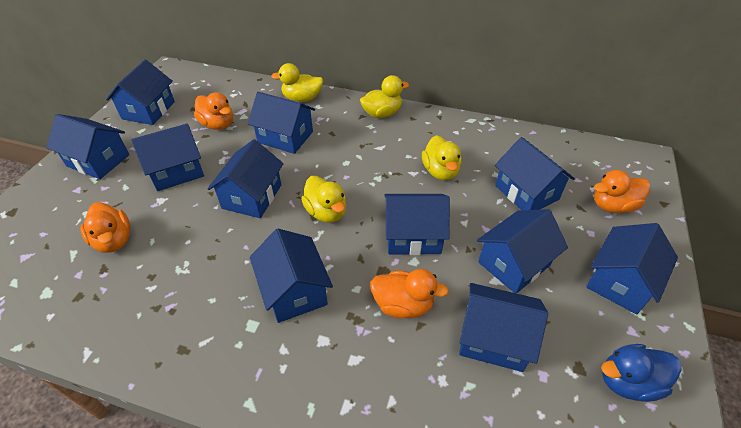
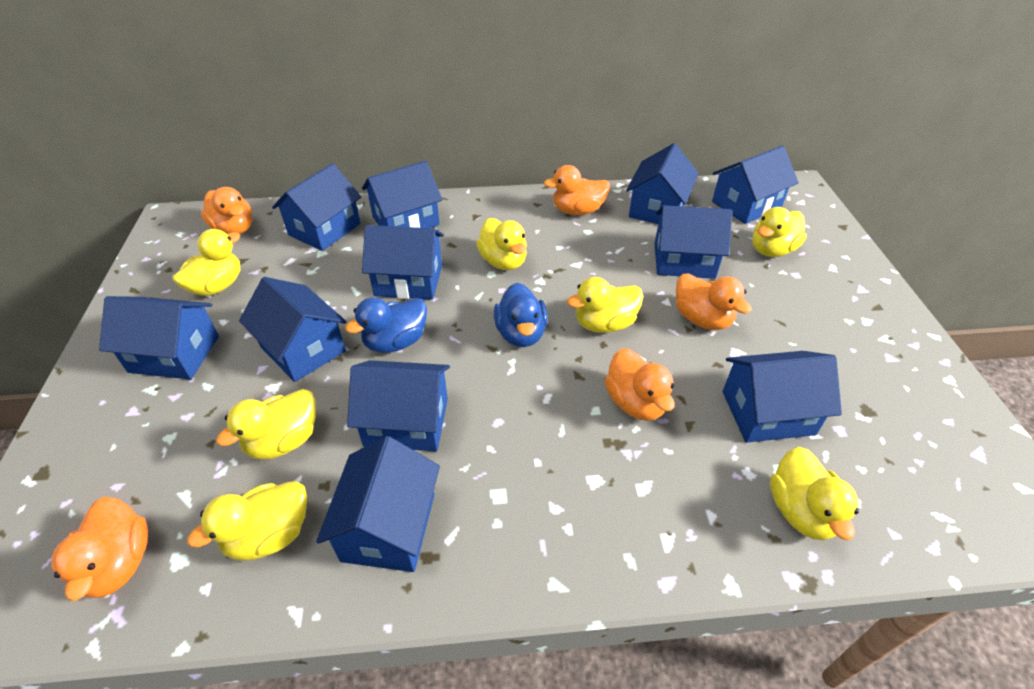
blue duck: [601,344,682,402] = 1 -> [345,297,427,353] [494,283,548,347] = 2
orange duck: [80,202,130,253] [194,92,233,130] [370,269,449,318] [594,170,650,213] = 4 -> [52,497,148,601] [201,187,252,234] [544,165,610,215] [605,348,675,421] [676,273,752,330] = 5
yellow duck: [271,63,323,102] [301,176,346,222] [360,75,409,118] [422,135,461,180] = 4 -> [172,229,240,296] [187,481,307,561] [216,389,316,460] [476,218,527,270] [567,277,643,333] [752,207,807,257] [770,447,859,541] = 7

